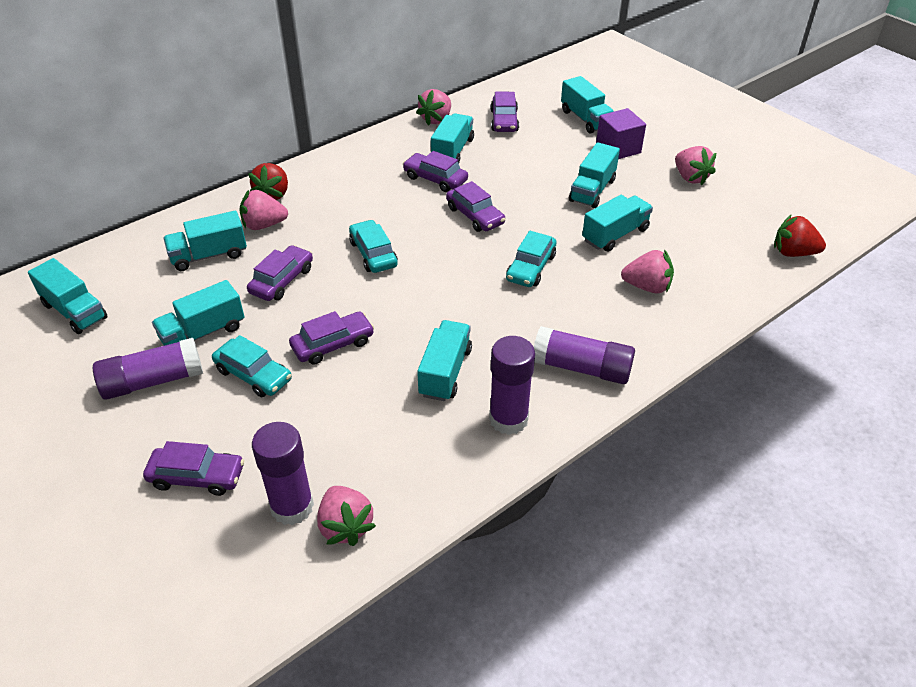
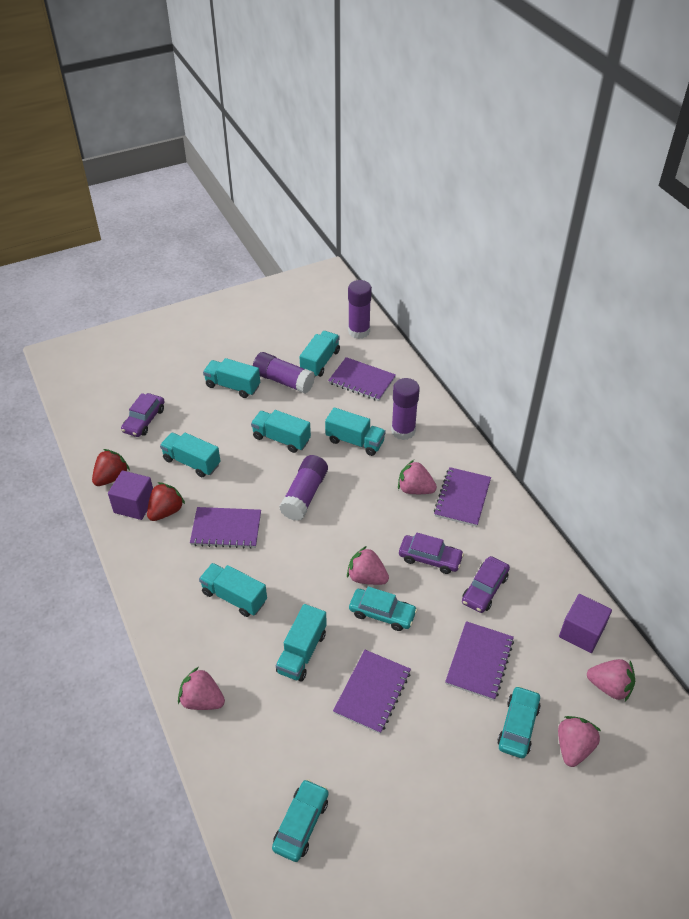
purple car: [143,441,244,496] [247,245,313,301] [289,311,374,365] [403,151,468,192] [446,181,505,232] [491,92,519,132] = 6 -> [121,393,165,437] [399,533,464,574] [462,556,510,613] = 3
purple cube: [596,108,646,159] = 1 -> [108,470,153,520] [559,594,612,653] = 2
purple notebook: none = 0 -> [190,507,261,549] [328,357,396,401] [333,650,411,734] [434,467,491,527] [445,621,514,701] = 5
turquoise truck: [28,258,108,334] [152,280,244,346] [163,211,247,271] [417,320,472,401] [431,113,474,163] [561,76,614,133] [569,142,620,208] [582,195,653,252] = 8 -> [160,433,220,477] [199,563,267,617] [203,358,260,398] [251,410,311,453] [276,604,327,682] [299,331,340,377] [325,407,386,456] = 7

